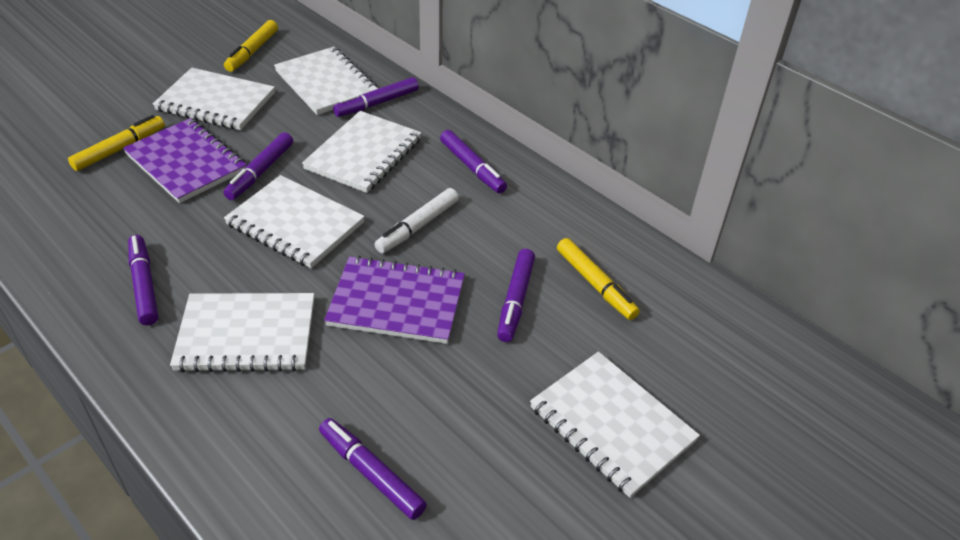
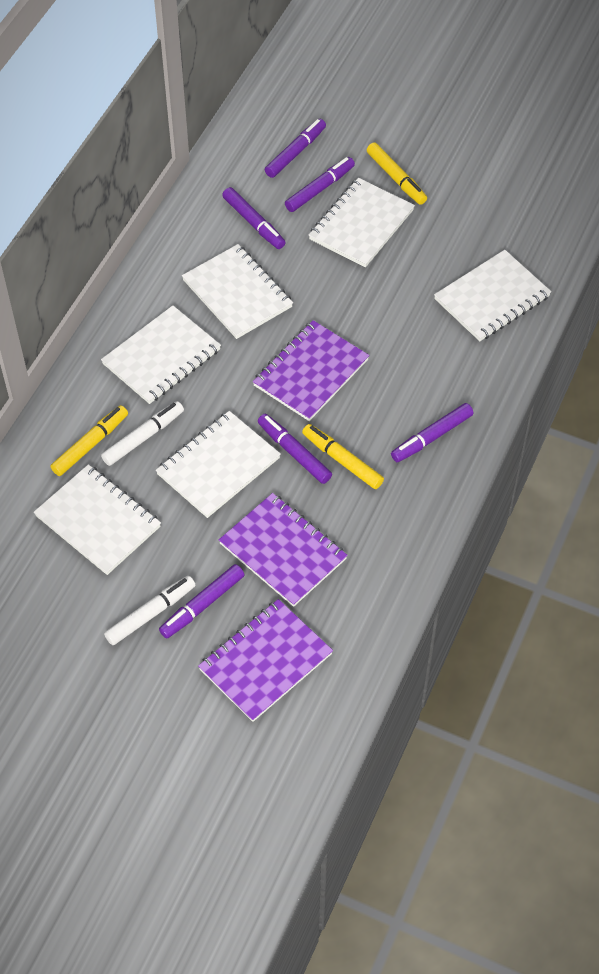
purple notebook: [123,118,247,203] [324,256,465,344] = 2 -> [198,599,333,722] [219,493,348,607] [253,320,369,421] = 3
white marker: [374,188,459,253] = 1 -> [101,401,184,466] [104,576,195,645] = 2

